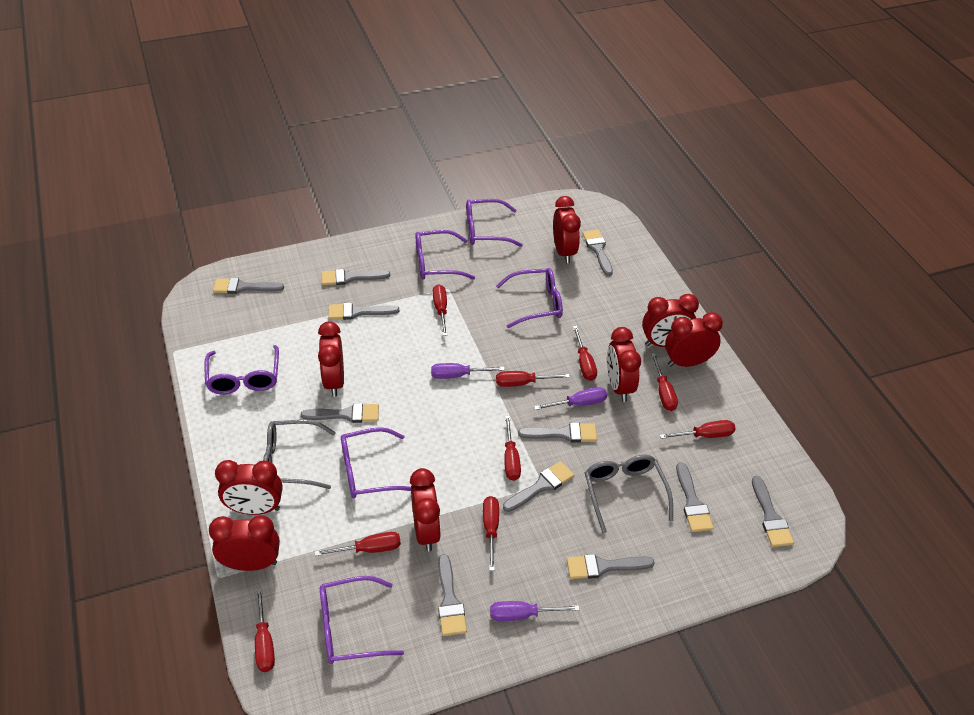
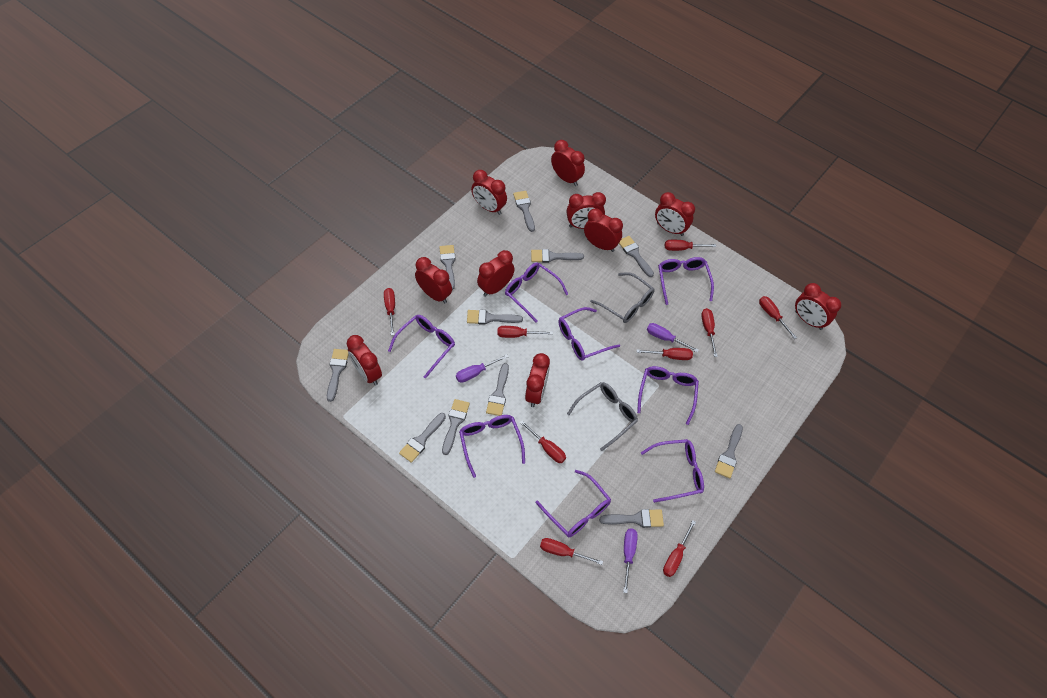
purple glasses: [204,345,279,394] [320,576,404,664] [341,427,411,498] [415,230,475,280] [466,199,523,247] [496,268,563,328] = 6 -> [388,315,455,378] [459,415,525,478] [505,263,568,322] [536,470,611,537] [558,307,620,361] [637,366,699,425] [641,439,704,503] [658,257,714,305] = 8
red clock: [209,515,280,571] [215,460,283,515] [318,322,344,397] [410,468,441,552] [553,196,581,263] [607,327,641,402] [642,294,699,347] [665,312,723,367] = 8 -> [347,335,382,385] [415,257,452,304] [471,170,507,215] [477,250,515,297] [525,353,550,407] [551,140,585,186] [566,192,606,229] [584,208,623,252] [655,192,695,236] [795,283,841,330] = 10

